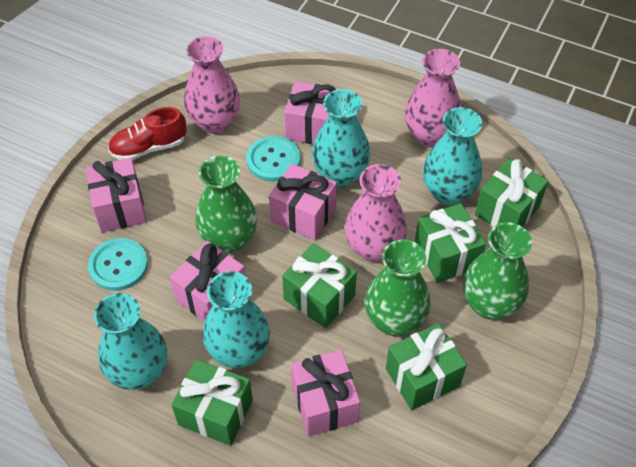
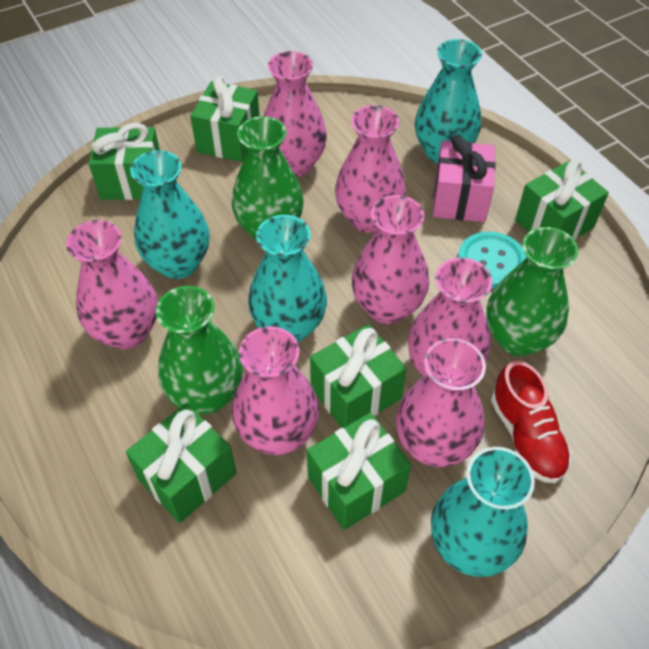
green gift: [172,359,253,446] [282,243,357,328] [386,323,467,410] [415,203,486,283] [475,158,549,227] = 5 -> [89,123,160,200] [126,403,236,523] [190,76,260,162] [307,413,411,530] [310,324,407,428] [515,160,609,240] = 6
pink gift: [86,158,147,232] [170,241,245,322] [269,164,337,240] [284,81,339,144] [291,350,360,436] = 5 -> [433,135,496,222] = 1
pink vase: [184,36,240,134] [345,164,407,262] [405,49,461,146] = 3 -> [66,220,158,349] [232,326,319,455] [264,51,327,177] [335,105,406,233] [352,195,429,324] [396,338,486,467] [408,258,492,376] = 7
turquoise button: [88,238,148,291] [247,136,300,182] = 2 -> [458,231,527,289] = 1

